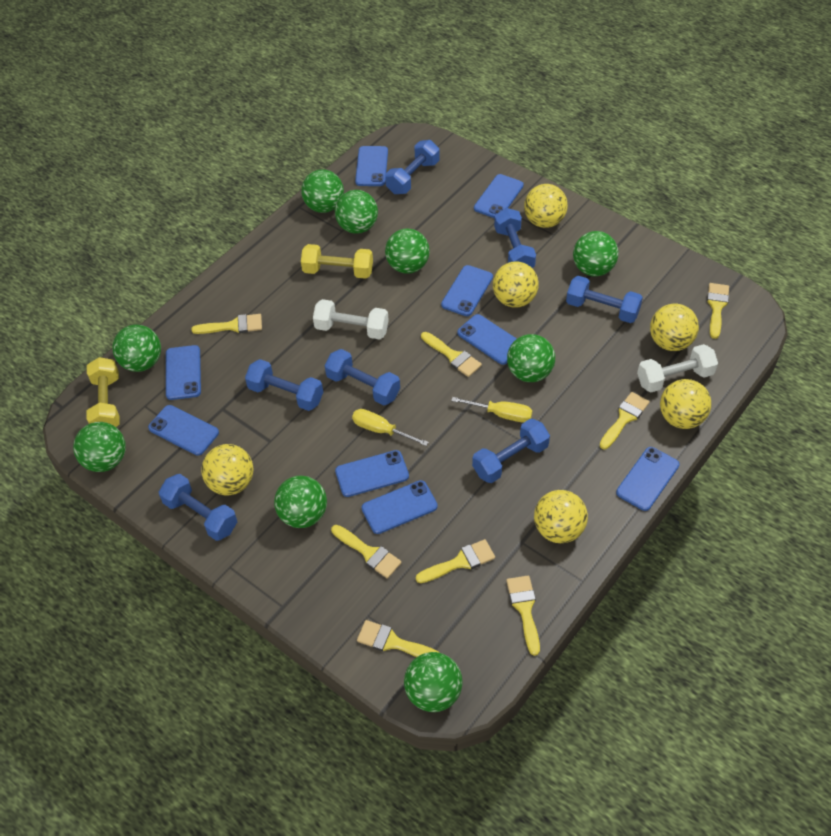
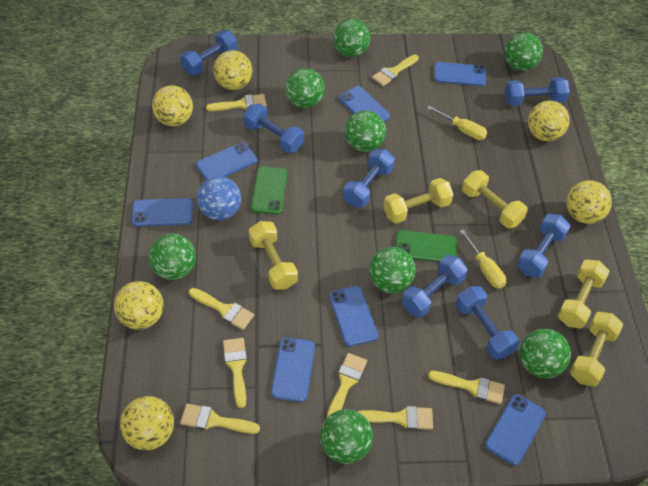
blue ball: none = 0 -> [197,176,241,220] = 1
blue phone: [148,405,219,456] [166,345,201,400] [335,450,409,497] [355,146,388,186] [361,480,438,534] [441,265,493,316] [457,314,517,365] [474,174,524,218] [616,447,680,511] = 9 -> [132,198,193,227] [196,142,257,180] [271,337,315,402] [329,286,378,346] [339,86,390,122] [434,62,486,86] [485,394,546,465] = 7
green ball: [73,422,126,472] [112,324,161,372] [274,476,327,528] [301,169,344,213] [335,190,378,234] [385,228,430,274] [404,652,462,712] [507,334,555,382] [573,231,618,277] = 9 -> [149,234,196,280] [285,68,325,108] [320,409,373,464] [333,19,370,57] [345,110,386,152] [369,247,416,293] [504,32,543,71] [520,329,571,379] = 8
green phone: none = 0 -> [251,166,288,214] [395,230,457,262] = 2
white dumbbell: [313,299,389,339] [637,344,718,392] = 2 -> none = 0
yellow dumbbell: [87,357,120,427] [301,244,373,279] = 2 -> [249,221,298,289] [383,178,453,224] [462,170,528,228] [558,260,610,329] [570,312,623,386] = 5

